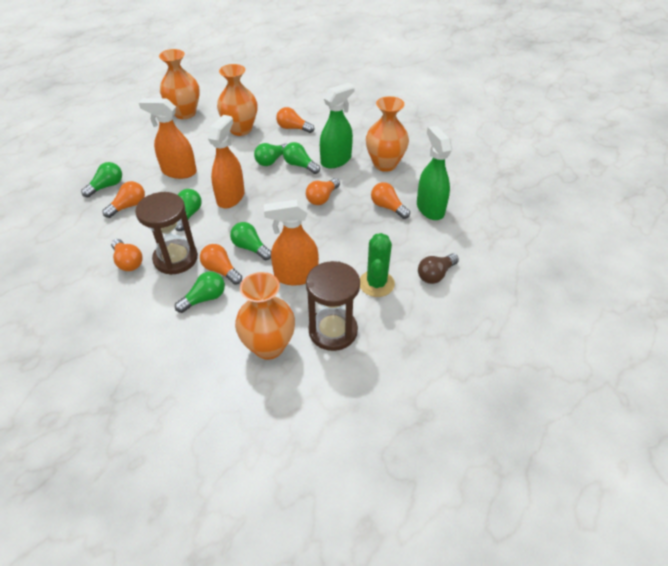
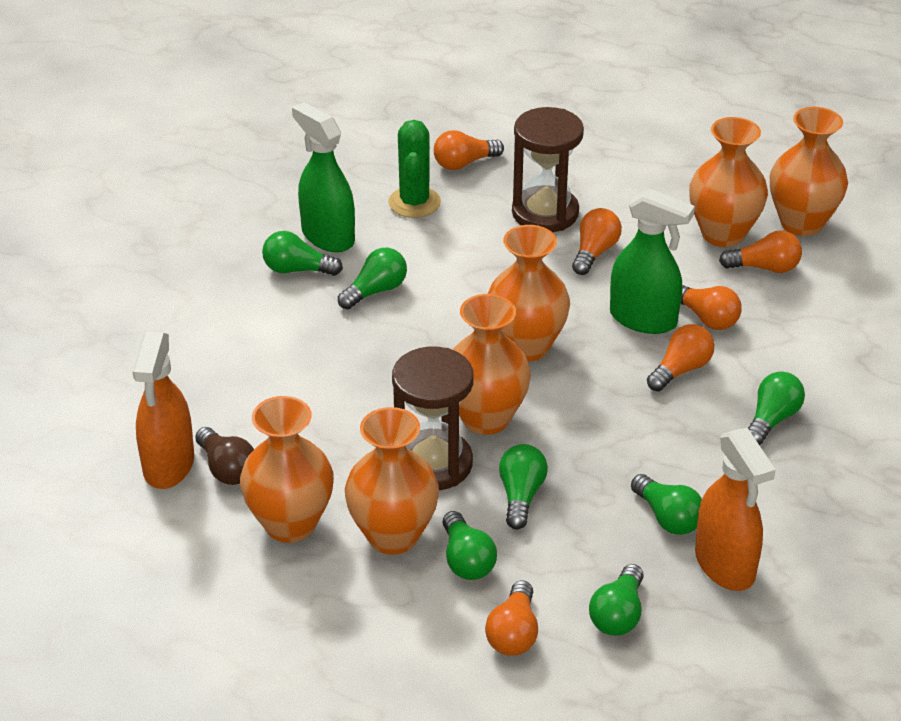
green light bulb: [81,162,122,197] [175,271,225,313] [176,189,202,231] [230,222,271,260] [254,143,287,166] [283,142,320,174] = 6 -> [262,231,343,276] [338,248,407,309] [443,511,497,580] [499,444,548,529] [589,564,644,636] [631,474,702,535] [748,371,805,445] = 7
orange spray bottle: [139,98,197,179] [208,115,245,209] [264,199,319,286] = 3 -> [132,332,194,489] [695,428,776,591] = 2
orange vase: [159,49,200,119] [217,64,257,136] [235,272,295,360] [366,96,409,172] = 4 -> [240,396,334,543] [345,407,439,555] [452,294,531,435] [488,225,570,362] [689,117,768,247] [770,107,848,236] = 6

